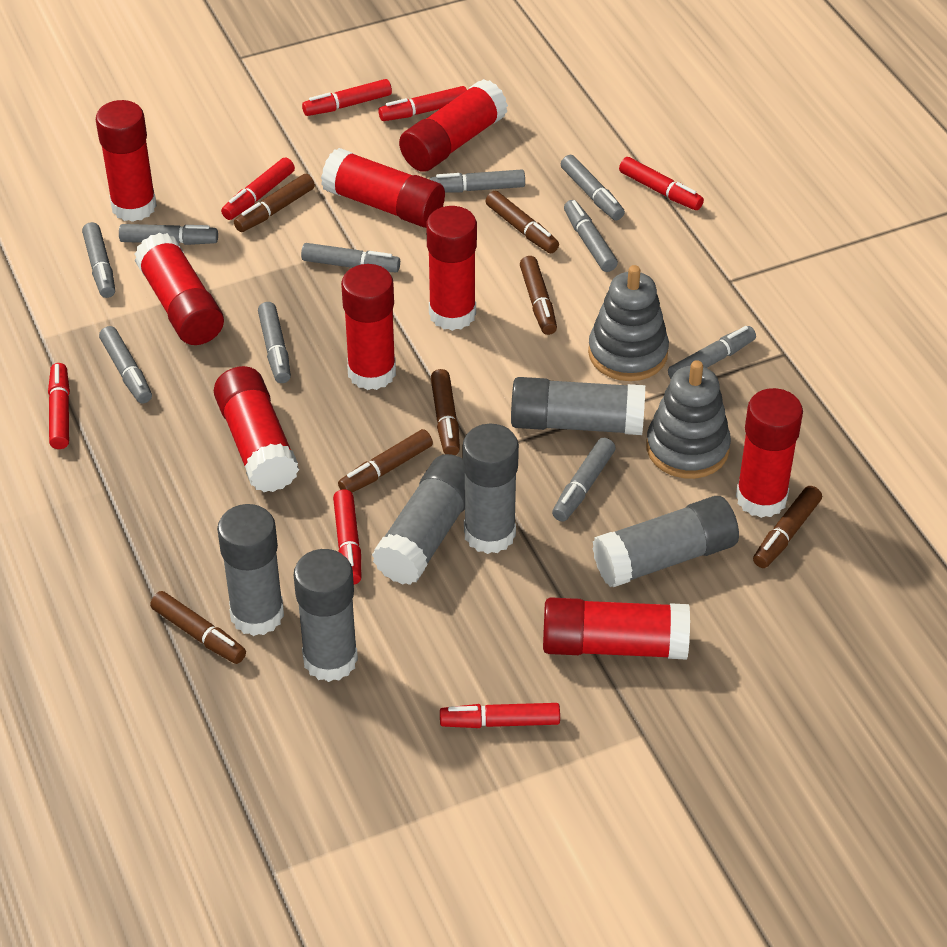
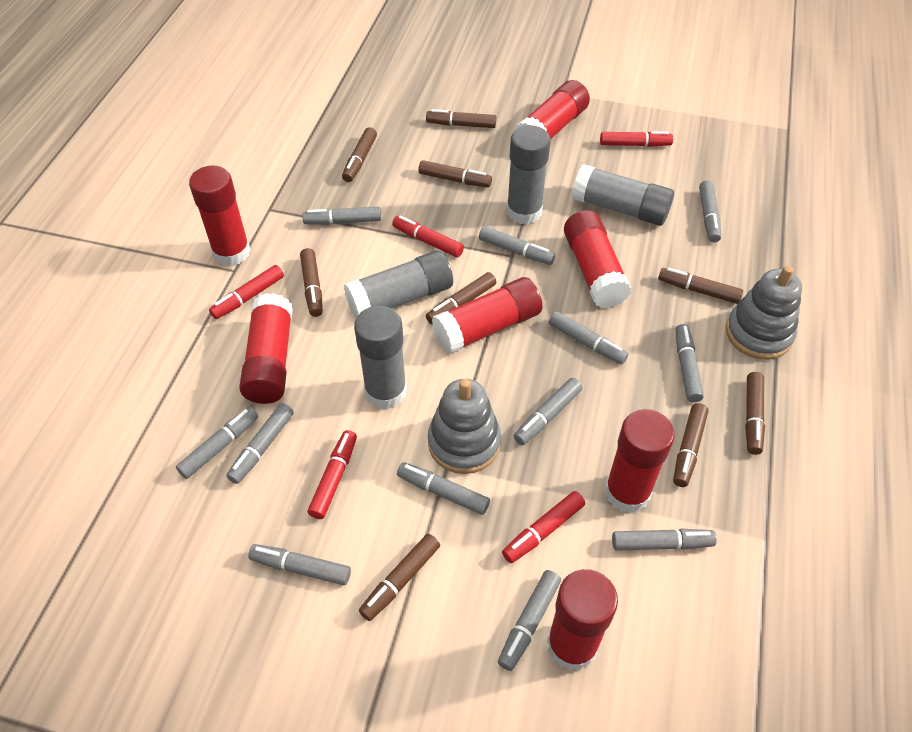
brown marker: [150,591,246,664] [234,174,315,232] [338,429,433,493] [431,369,460,455] [485,191,559,253] [520,256,557,335] [753,486,822,568] = 7 -> [300,248,323,317] [342,127,377,182] [359,534,440,621] [419,160,492,187] [426,109,496,128] [426,272,496,325] [658,268,743,304] [673,403,708,487] [745,372,765,455] = 9
grey glue stick: [217,504,284,636] [294,549,358,682] [372,454,465,585] [463,424,519,554] [511,377,645,435] [592,496,739,587] = 6 -> [344,251,453,319] [354,306,407,409] [507,125,551,224] [572,164,674,226] = 4
grey marker: [82,222,115,298] [99,326,152,404] [119,224,218,245] [258,302,291,383] [301,243,400,272] [429,170,525,193] [552,438,615,521] [561,155,625,220] [564,200,618,272] [668,326,756,379] = 10 -> [176,407,258,479] [226,403,294,484] [248,544,351,585] [302,207,381,225] [397,462,490,515] [479,226,555,265] [498,570,561,671] [514,378,582,445] [549,311,628,364] [612,529,717,551] [676,324,704,402] [699,180,721,242] = 12
red glue stick: [96,100,157,222] [134,233,224,345] [214,366,299,492] [321,148,445,228] [341,264,396,390] [399,79,508,172] [426,206,477,331] [543,597,690,660] [736,388,803,518] = 9 -> [189,165,251,266] [239,293,293,404] [432,277,543,354] [514,80,590,139] [547,569,618,671] [564,210,632,308] [605,409,675,513] = 7
red marker: [48,363,70,449] [221,157,295,220] [302,79,392,116] [333,489,361,585] [378,86,467,121] [440,703,560,728] [619,157,704,210] = 7 -> [209,265,284,319] [308,430,357,519] [392,215,464,258] [502,491,585,563] [600,131,673,147] = 5

